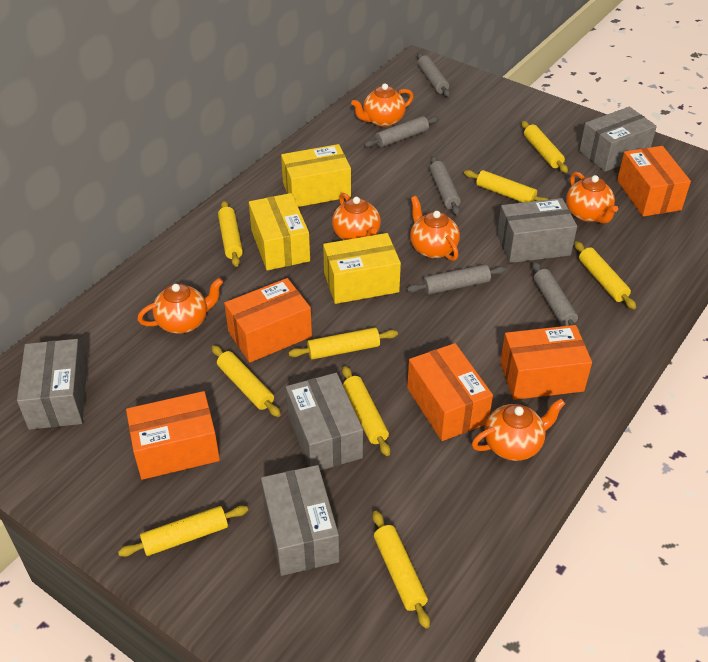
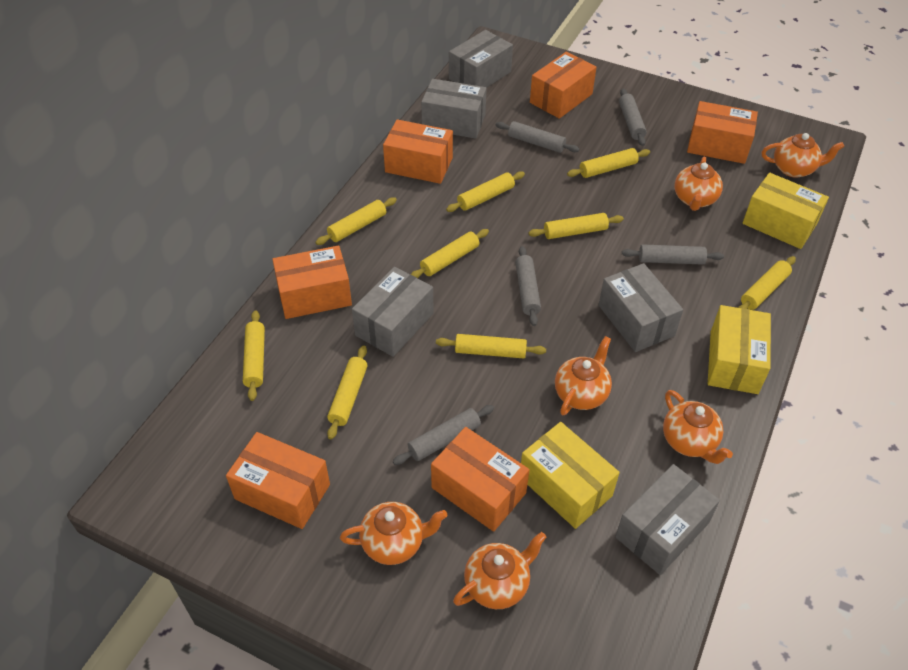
orange box: [126,391,220,480] [224,278,312,363] [407,343,493,441] [500,325,592,400] [617,146,691,217] = 5 -> [226,432,330,529] [272,246,352,319] [383,119,453,184] [431,427,530,532] [530,52,597,119] [687,101,758,164] = 6

